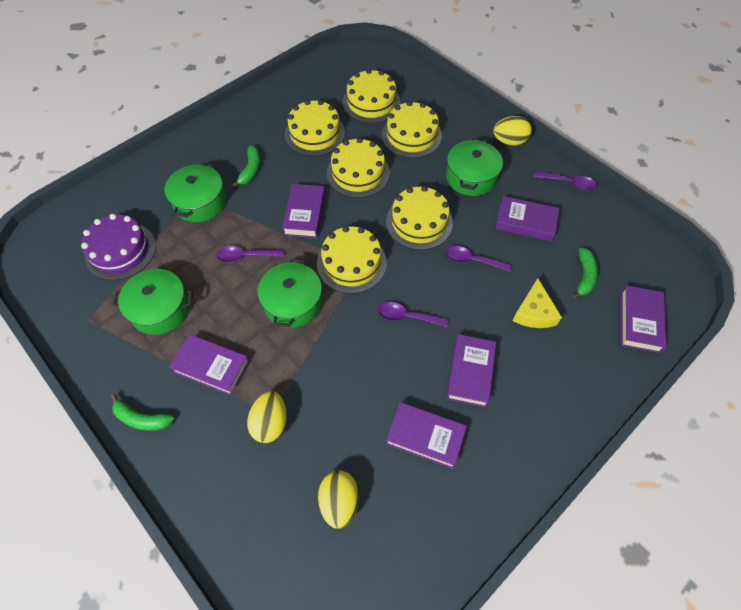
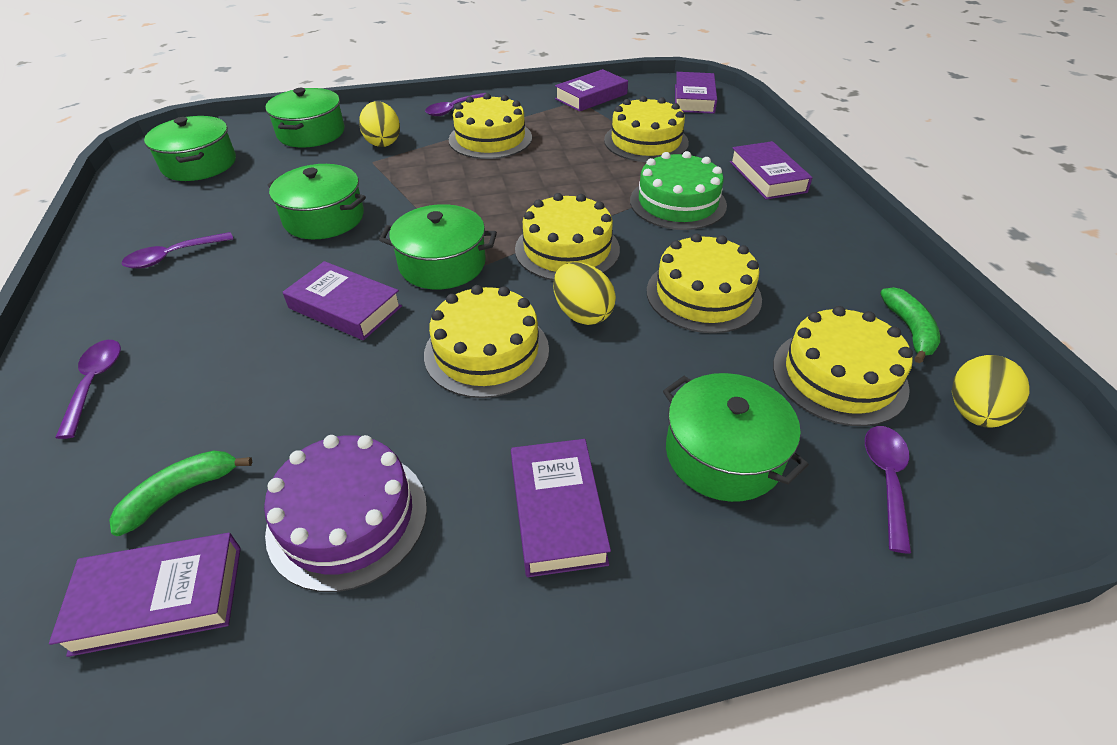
green banana: [111,394,174,431] [232,145,260,188] [572,247,598,299] = 3 -> [109,451,252,536] [880,287,940,363] = 2
green cake: none = 0 -> [630,151,727,230] = 1
green pot: [112,269,193,335] [164,162,226,222] [257,259,322,328] [446,138,503,196] = 4 -> [144,116,236,181] [266,88,345,147] [268,164,366,239] [379,204,497,289] [663,373,809,502] = 5
yellow cheese: [512,278,562,328] = 1 -> none = 0

